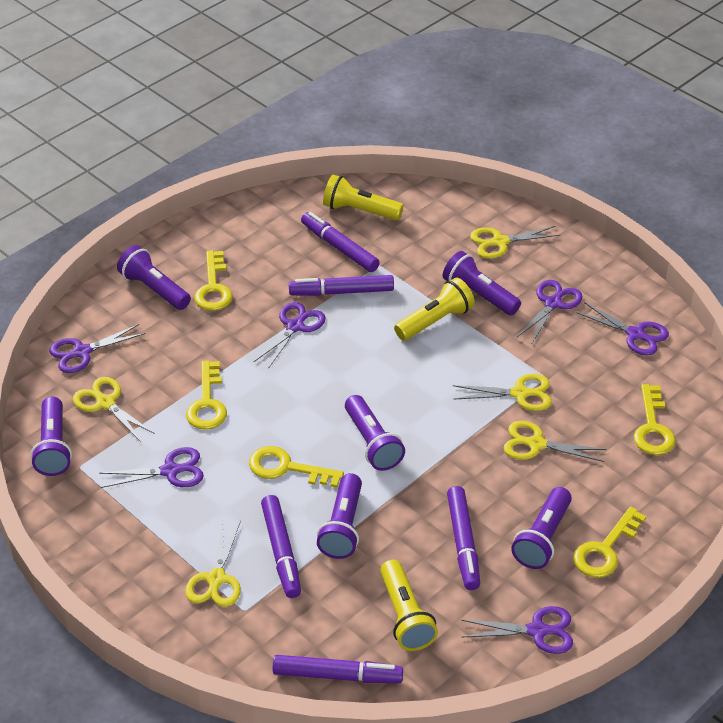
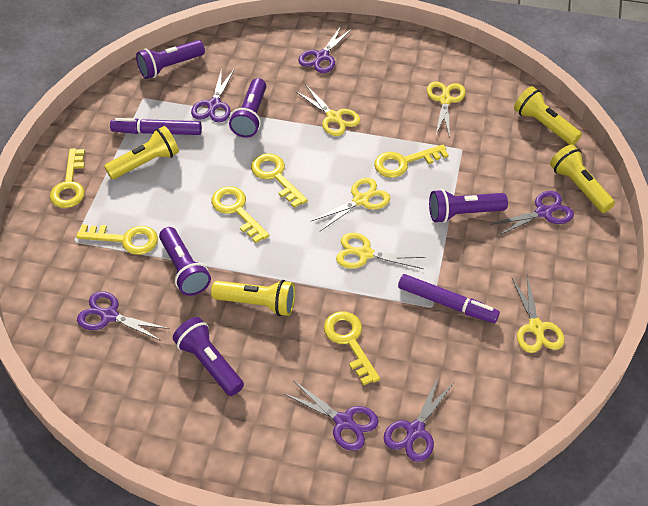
purple flashlight: [31,397,72,476] [117,245,191,310] [317,473,362,559] [345,395,405,471] [443,251,521,316] [511,487,572,569] = 6 -> [136,40,205,79] [159,227,211,296] [173,317,244,396] [229,78,266,138] [429,189,508,223] = 5
purple marker: [261,495,301,598] [273,655,403,683] [289,275,394,296] [301,212,380,272] [447,486,480,590] = 5 -> [110,118,202,135] [398,274,500,323] = 2
yellow flashlight: [323,175,403,220] [380,560,438,651] [394,277,475,341] = 3 -> [104,126,179,179] [211,280,295,316] [514,86,582,145] [550,145,615,213] = 4
yellow key: [186,360,227,430] [194,250,233,311] [249,446,344,488] [573,506,646,578] [634,384,676,455] = 5 -> [50,148,85,208] [76,224,158,255] [211,186,270,243] [251,153,308,208] [324,311,380,386] [374,145,449,178] = 6

